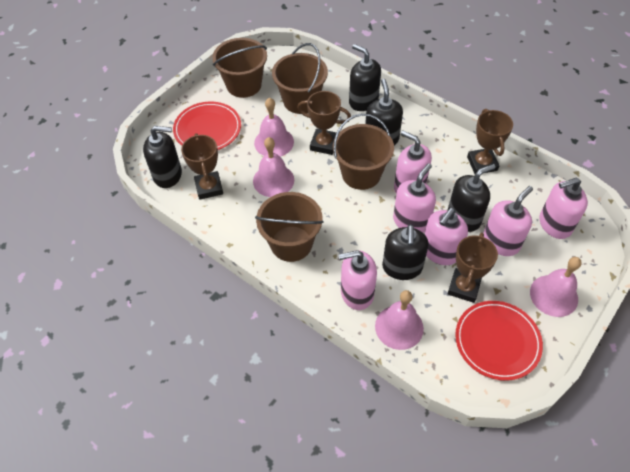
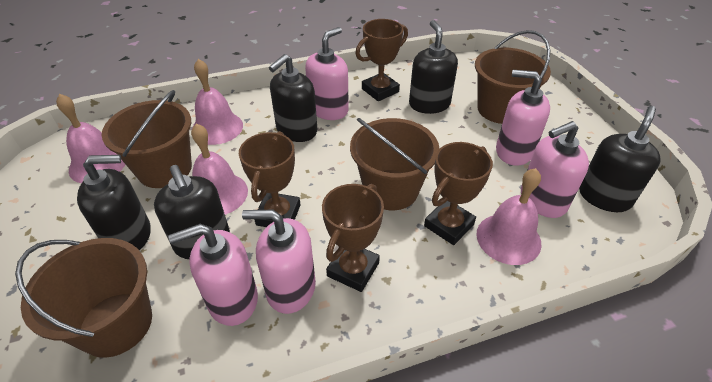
pink soap dispenser: [338,250,377,310] [393,163,436,233] [394,131,432,194] [424,208,468,265] [484,186,533,256] [540,178,588,239] = 6 -> [168,224,258,326] [242,210,316,314] [305,27,349,120] [496,70,550,166] [521,121,589,218] = 5
red plate: [173,102,241,150] [455,301,543,381] = 2 -> none = 0

